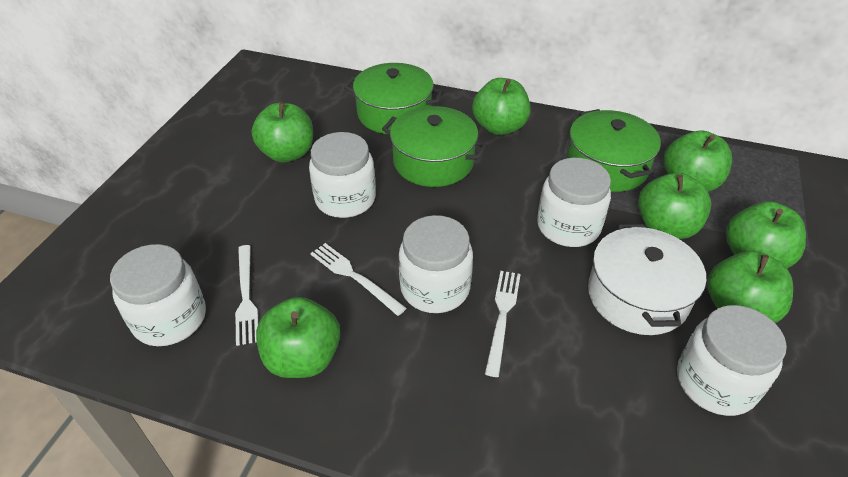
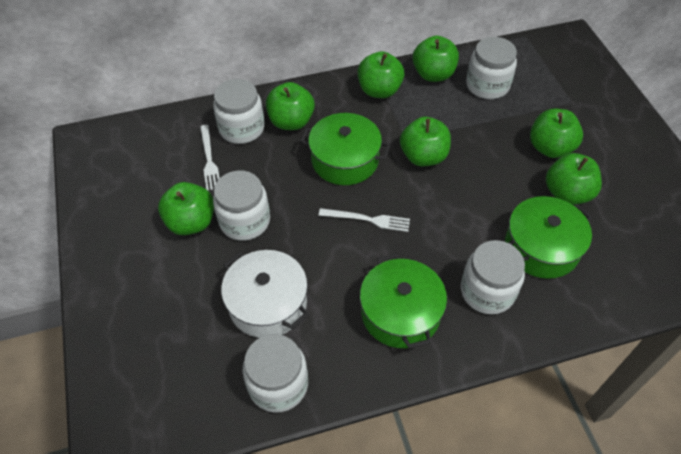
white fork: [235,245,258,346] [310,243,406,316] [485,271,521,377] = 3 -> [200,125,220,191] [319,208,410,232] = 2

